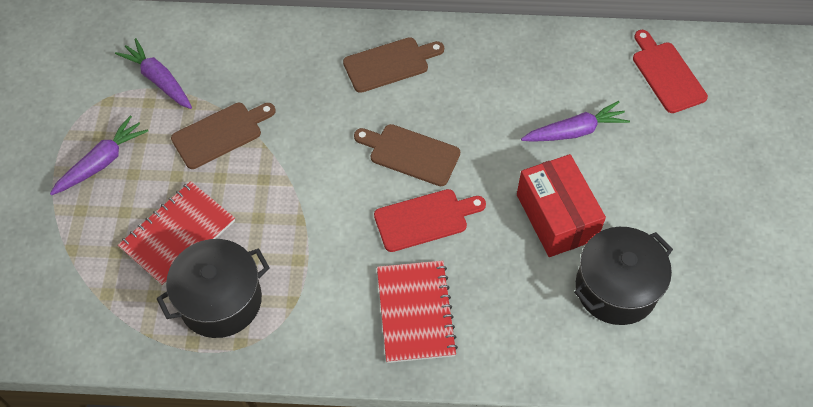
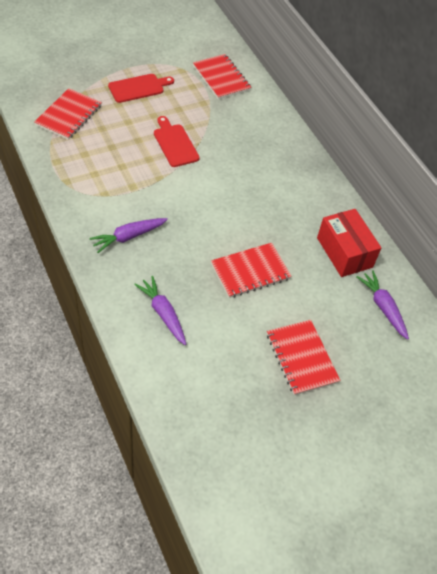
black pot: [157,239,270,338] [574,227,673,325] = 2 -> none = 0
brown cutting board: [171,103,276,169] [343,37,444,93] [354,124,460,186] = 3 -> none = 0
red notebook: [118,181,235,286] [377,261,458,363] = 2 -> [34,88,102,140] [193,54,251,99] [211,243,292,298] [267,320,340,395] = 4

